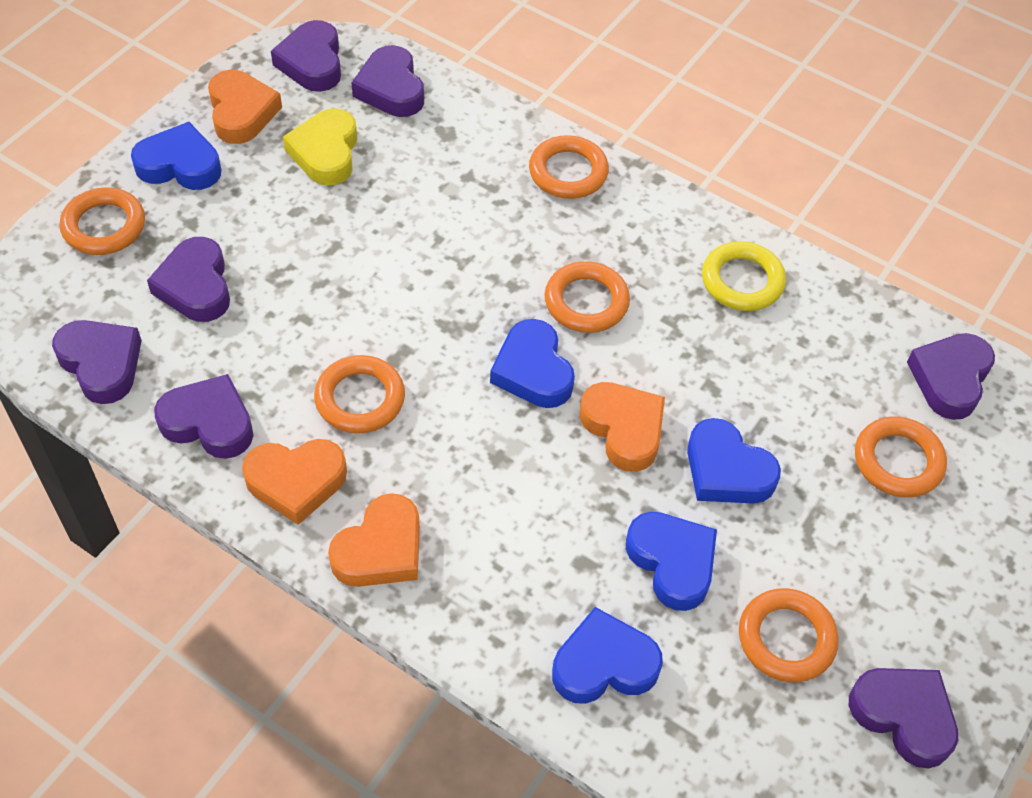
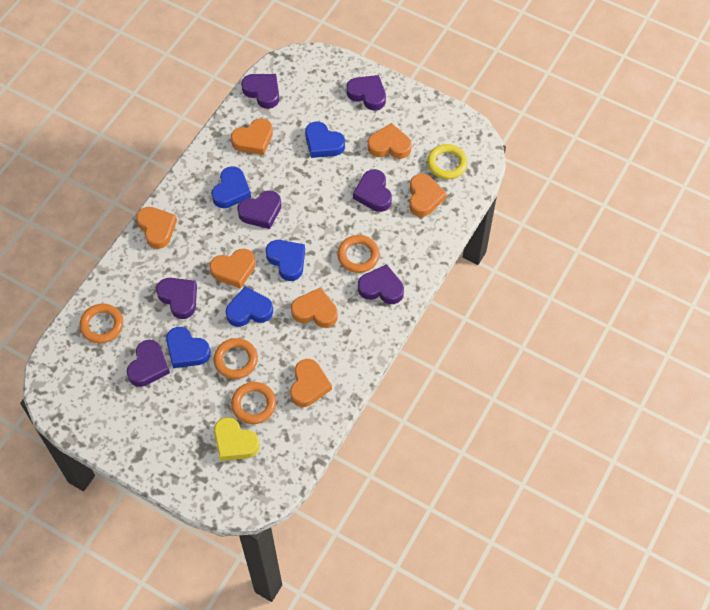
orange heart: [208,70,282,144] [242,439,347,525] [328,493,420,587] [580,382,665,472] = 4 -> [136,207,177,249] [210,249,256,289] [231,119,273,155] [290,359,332,407] [291,287,338,328] [368,123,412,159] [409,174,447,217] = 7
orange ring: [60,187,145,255] [314,355,405,434] [529,135,609,199] [545,261,630,333] [739,588,839,682] [855,417,947,498] = 6 -> [79,304,123,344] [213,338,258,379] [231,382,276,424] [337,235,380,273] = 4

